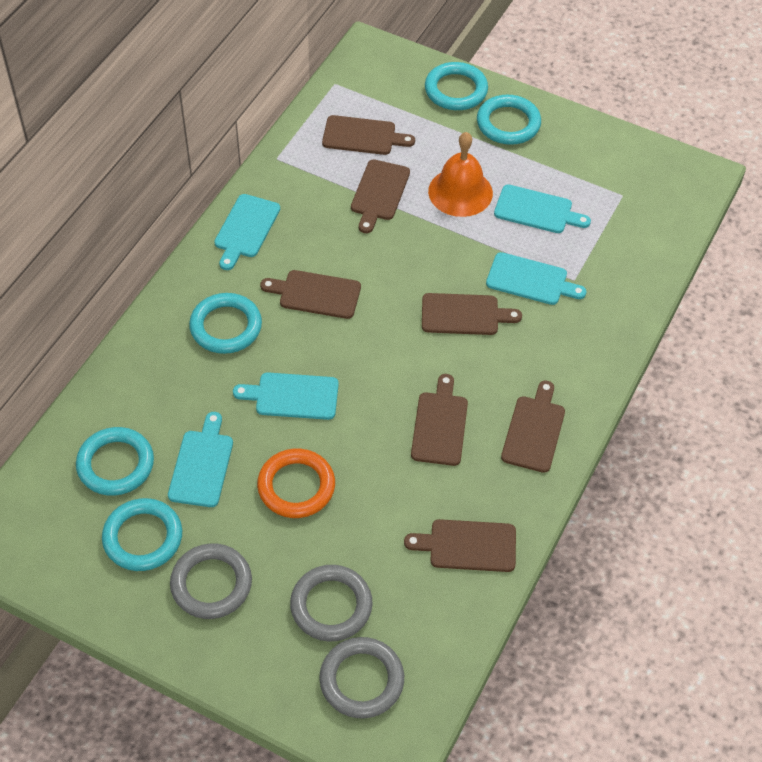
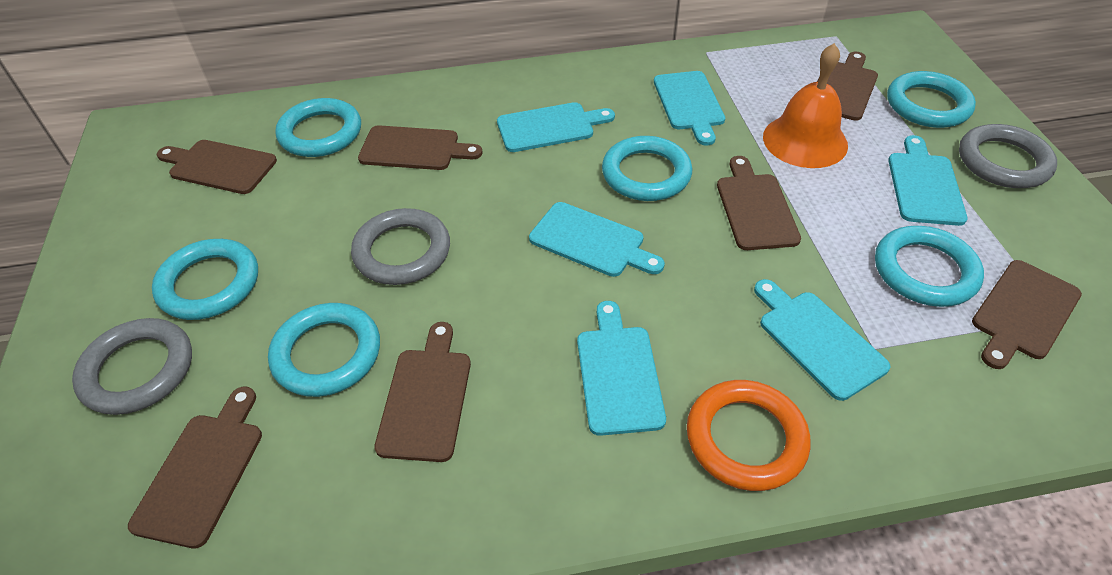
turquoise cutting board: [168,412,233,507] [214,194,280,270] [233,372,339,420] [486,252,587,305] [494,184,591,233] = 5 -> [497,102,615,152] [529,202,665,277] [577,301,666,436] [654,71,725,145] [754,279,891,401] [888,135,967,226] = 6
turquoise ring: [76,427,154,496] [102,498,182,571] [189,293,262,354] [425,62,488,110] [477,95,541,145] = 5 -> [152,239,258,320] [268,303,380,397] [275,98,361,157] [602,136,692,201] [875,226,984,307] [887,71,976,128] = 6

